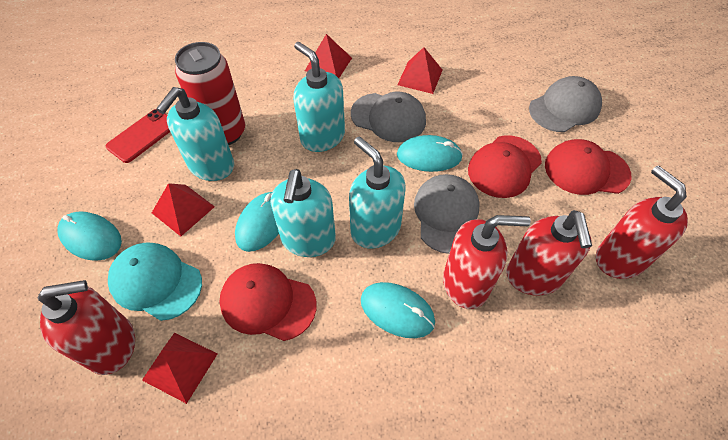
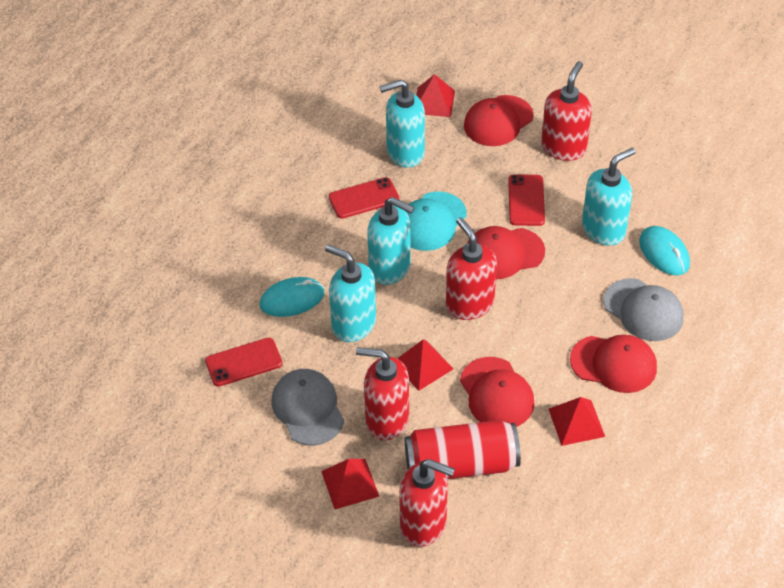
grey cap: [351,92,426,142] [414,174,480,254] [529,76,602,132] = 3 -> [271,369,344,445] [604,278,683,341] = 2
red cap: [219,263,317,341] [468,135,542,198] [545,139,631,195] = 3 -> [460,357,535,427] [464,95,534,146] [467,226,545,279] [570,335,657,393] = 4
red phone: [106,109,170,163] = 1 -> [205,338,283,387] [329,177,399,219] [508,174,545,226] = 3
turquoise mouse: [57,211,122,261] [235,192,279,252] [361,282,435,338] [397,135,463,172] = 4 -> [260,277,325,317] [639,226,690,275] = 2

